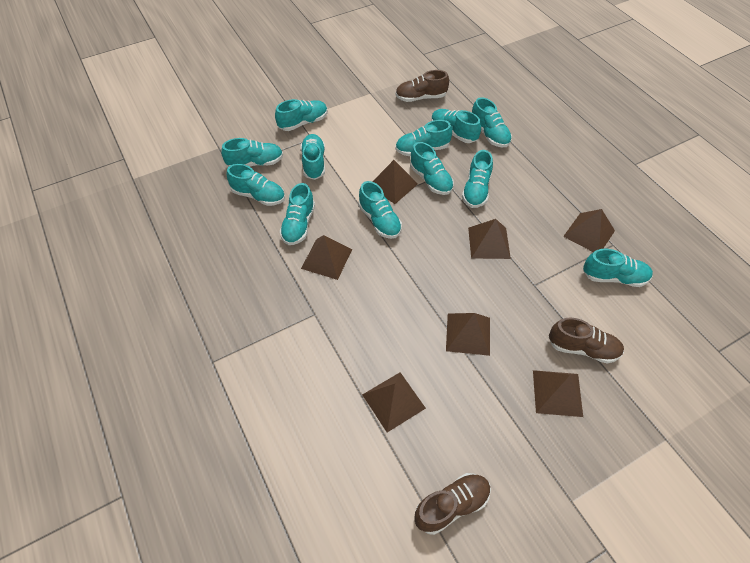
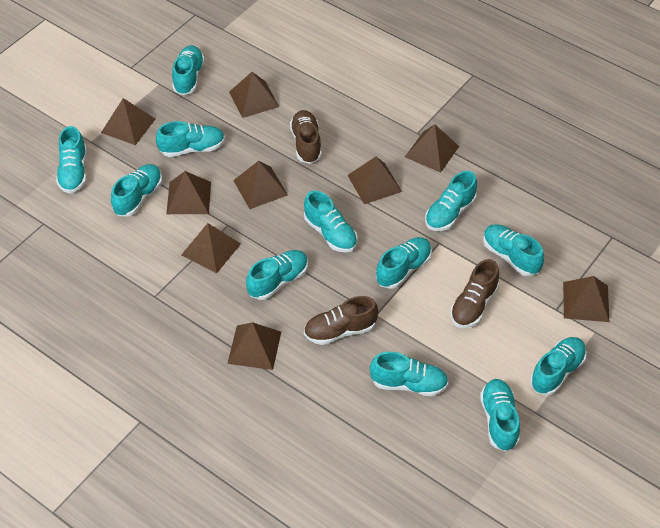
brown pyramid: [301,235,352,280] [362,372,426,432] [372,160,418,204] [446,313,490,356] [468,219,511,259] [533,370,583,417] [563,209,615,252] = 7 -> [101,98,156,145] [167,171,211,214] [181,223,241,273] [227,322,281,370] [229,72,279,118] [233,161,288,209] [347,157,402,204] [405,124,459,173] [563,276,609,322] = 9

